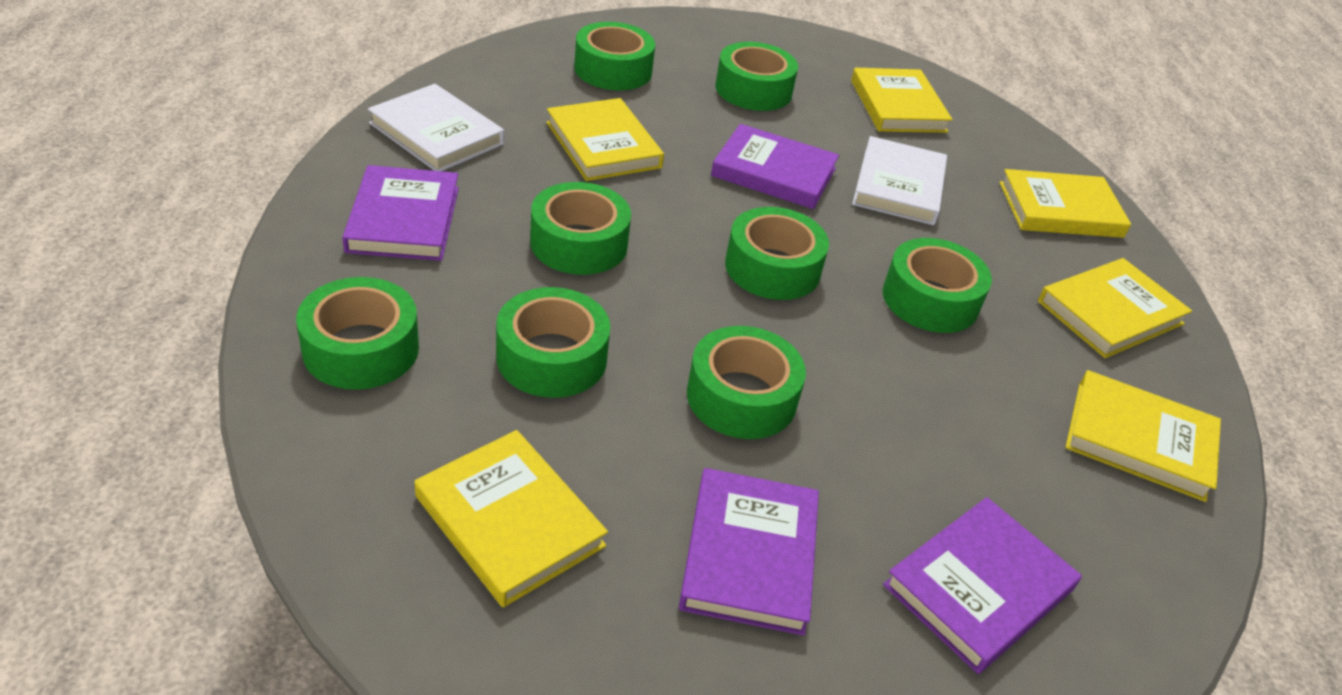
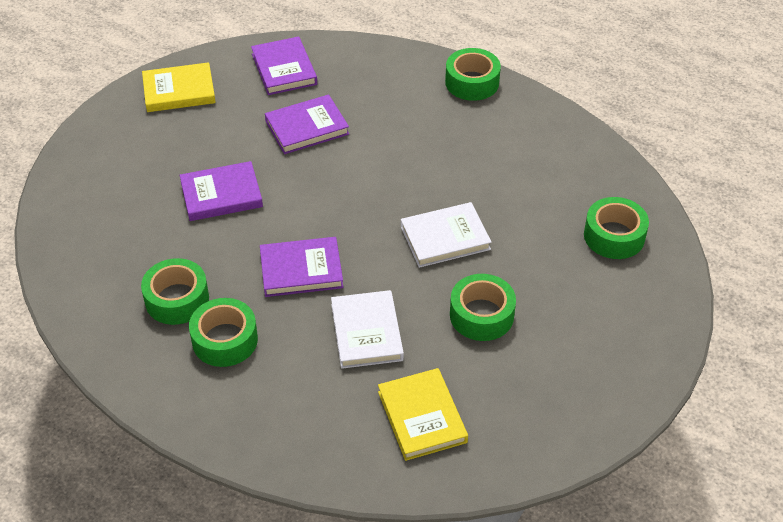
green tape: [296,277,419,390] [496,287,610,398] [530,182,631,275] [574,22,655,90] [687,326,806,439] [715,42,798,111] [725,207,829,300] [882,238,992,333] = 8 -> [141,258,209,325] [189,298,258,367] [445,48,501,101] [450,274,516,341] [584,197,649,259] = 5
yellow book: [414,430,608,608] [547,98,664,181] [851,68,953,133] [999,169,1131,238] [1038,258,1192,358] [1065,370,1221,502] = 6 -> [142,62,216,112] [378,368,468,461] = 2

